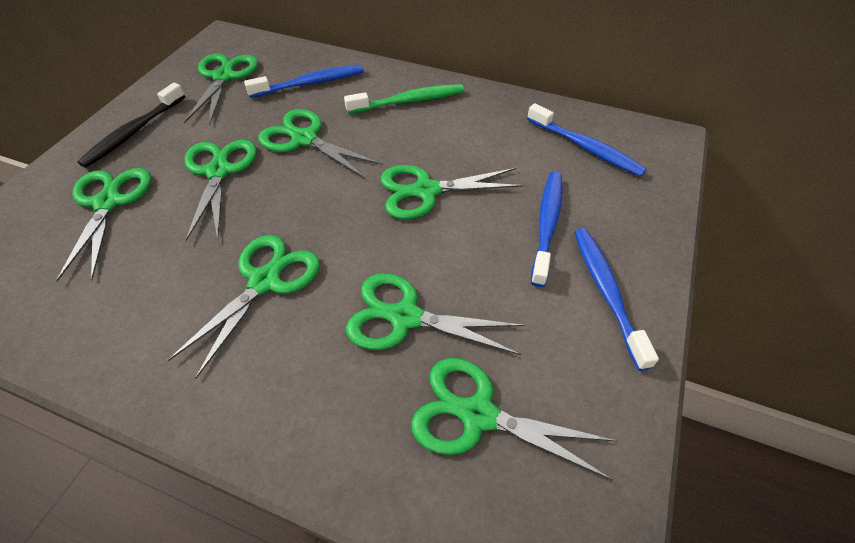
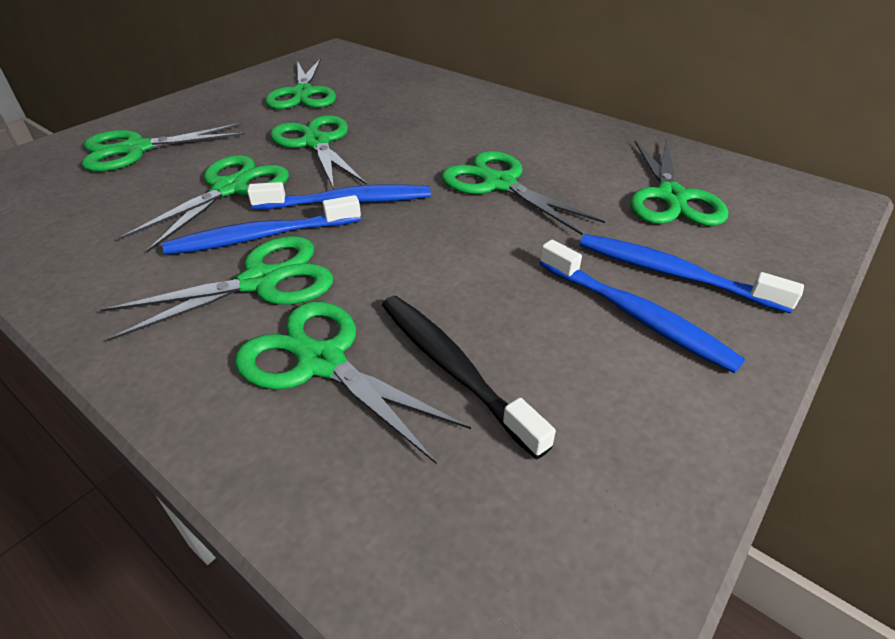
green toothbrush: [344,84,464,114] = 1 -> none = 0

